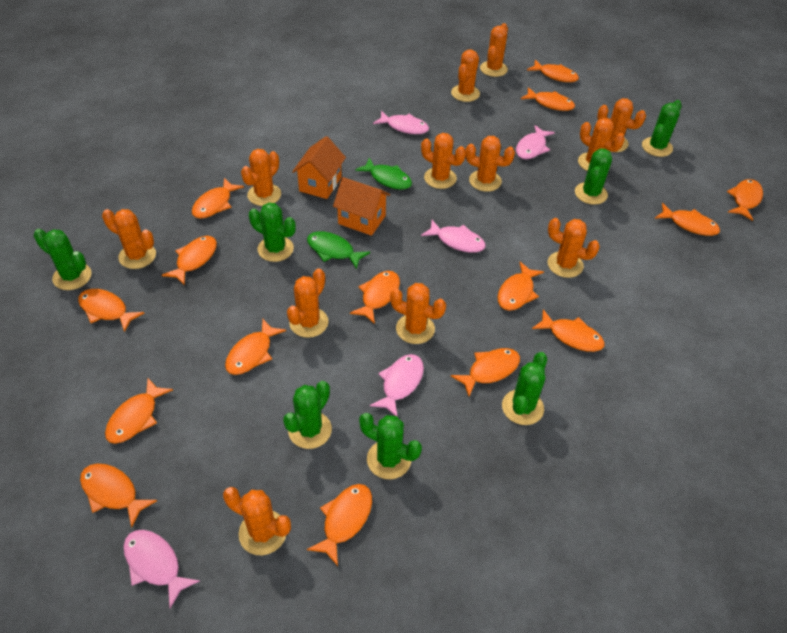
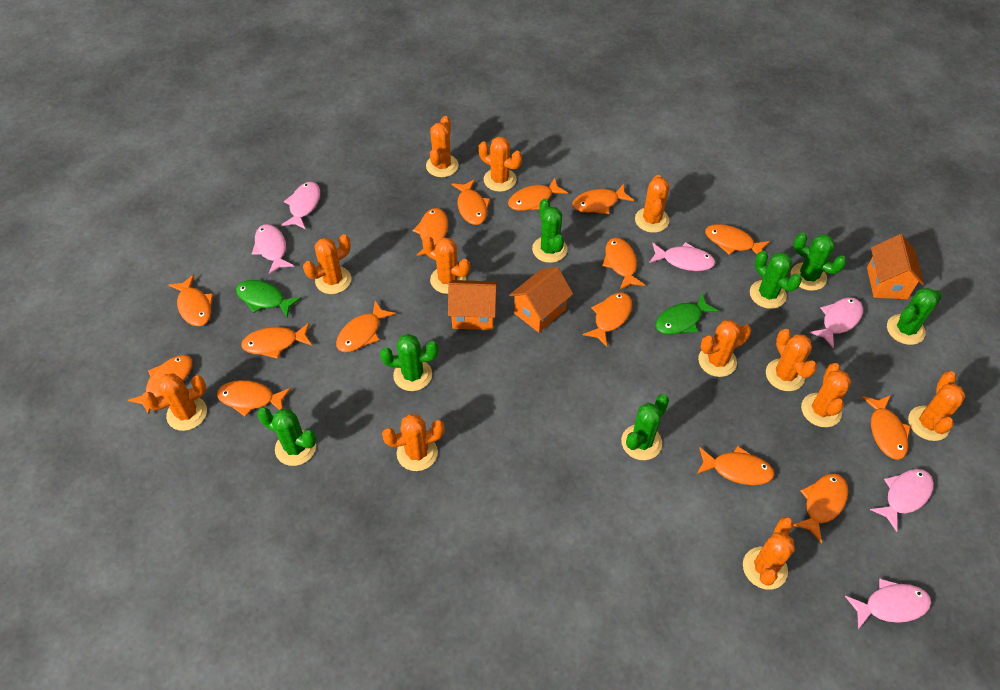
orange house: [292,136,346,199] [333,177,390,236] = 2 -> [448,280,498,330] [509,267,573,333] [867,234,924,299] = 3
pink fish: [123,530,200,608] [370,354,424,417] [373,111,429,134] [421,220,486,253] [516,125,555,159] = 5 -> [252,224,294,275] [281,182,320,230] [649,242,715,271] [810,298,863,348] [845,579,931,629] [870,469,934,532] = 6

